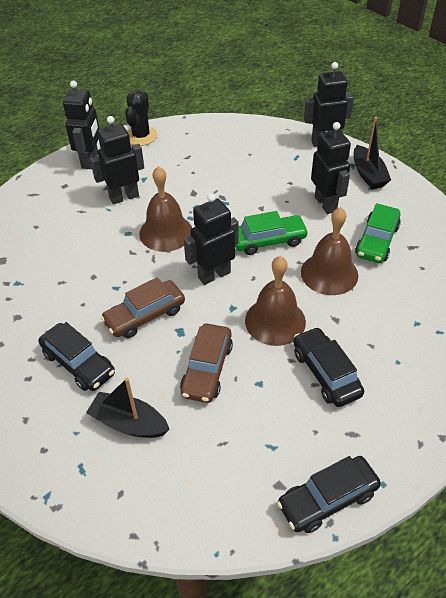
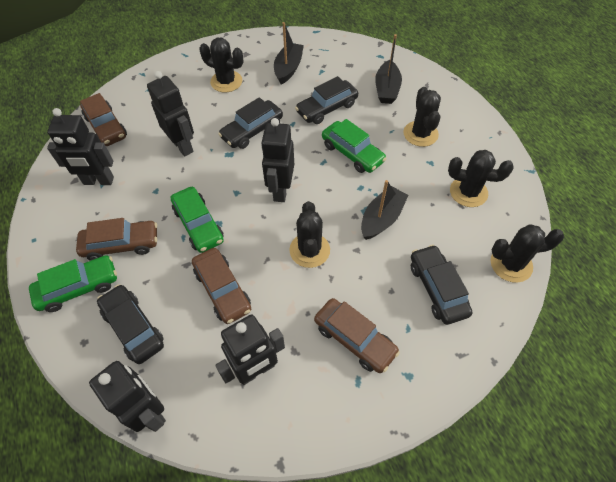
black boat: [86,378,170,438] [354,117,391,189] = 2 -> [274,22,304,84] [361,180,408,240] [375,34,402,104] = 3
black cactus: [125,90,158,146] = 1 -> [199,38,243,92] [289,201,330,268] [403,87,441,147] [448,150,514,207] [490,225,564,283] = 5
black car: [38,322,115,391] [277,456,381,533] [293,327,364,407] = 3 -> [97,284,164,364] [218,97,283,149] [295,76,358,124] [411,245,472,325] = 4
brown bell: [139,166,192,252] [245,256,306,346] [301,207,358,295] = 3 -> none = 0
brown car: [101,277,185,338] [180,324,233,403] = 2 -> [76,218,157,260] [80,93,127,146] [192,248,251,324] [314,298,400,373] = 4
green car: [235,211,309,255] [355,203,401,263] = 2 -> [29,255,117,312] [171,187,224,253] [322,119,387,173] = 3

